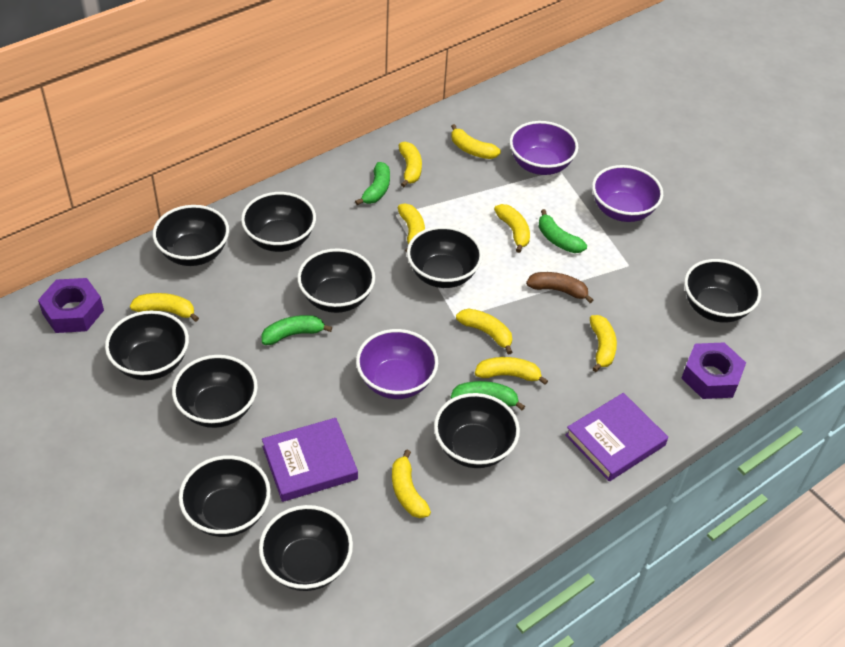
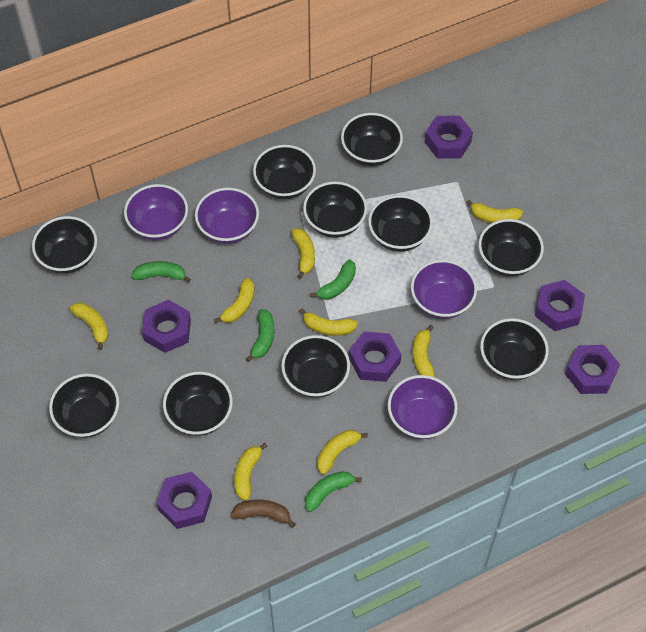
purple book: [262,418,358,502] [565,393,668,481] = 2 -> none = 0
purple bowl: [356,329,438,399] [509,121,578,175] [592,165,663,222] = 3 -> [124,184,188,240] [195,188,259,244] [388,375,458,439] [411,260,477,319] = 4
purple nut: [38,278,104,333] [682,342,746,399] = 2 -> [142,300,191,353] [156,472,212,529] [349,332,401,382] [425,116,473,158] [535,280,585,331] [565,345,620,394] = 6
yellow banana: [130,293,199,322] [392,450,431,518] [398,203,425,253] [399,142,422,187] [451,124,501,159] [456,309,512,354] [475,357,548,385] [494,204,530,253] [590,315,617,372] = 9 -> [70,302,108,350] [214,278,255,323] [234,443,268,501] [291,228,315,279] [299,308,358,336] [317,430,368,475] [413,325,435,377] [466,200,523,223] = 8

